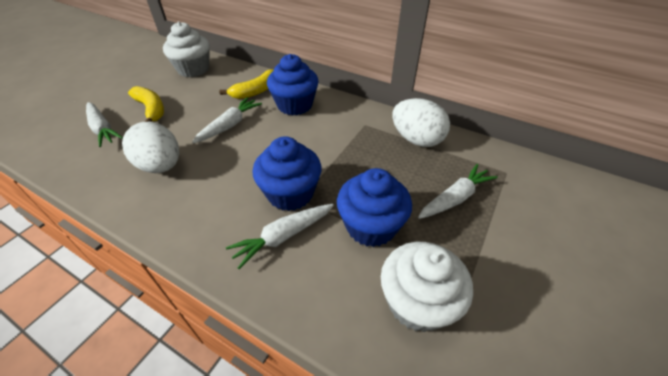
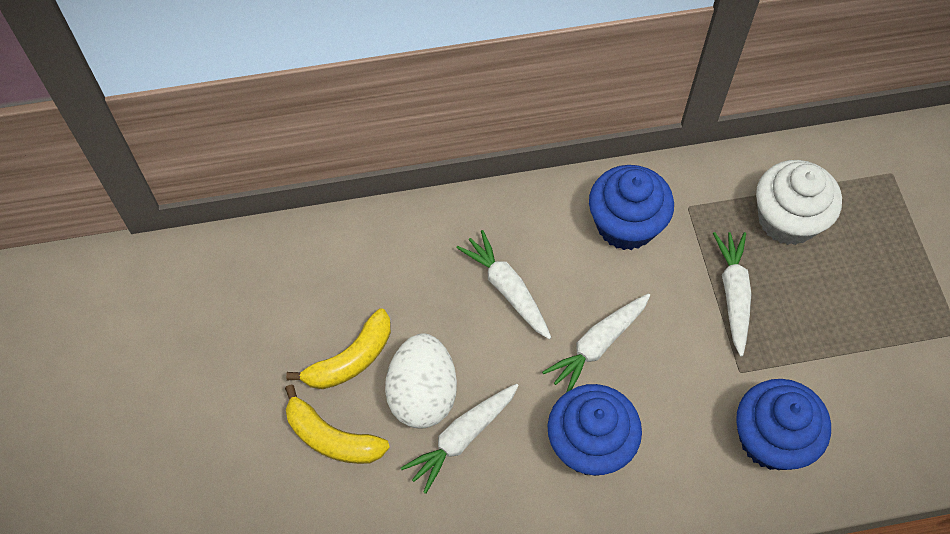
white cupcake: [163,21,210,77] [381,242,473,332] = 2 -> [756,160,842,245] = 1
white egg: [122,122,179,173] [392,98,450,147] = 2 -> [385,333,457,428] = 1

